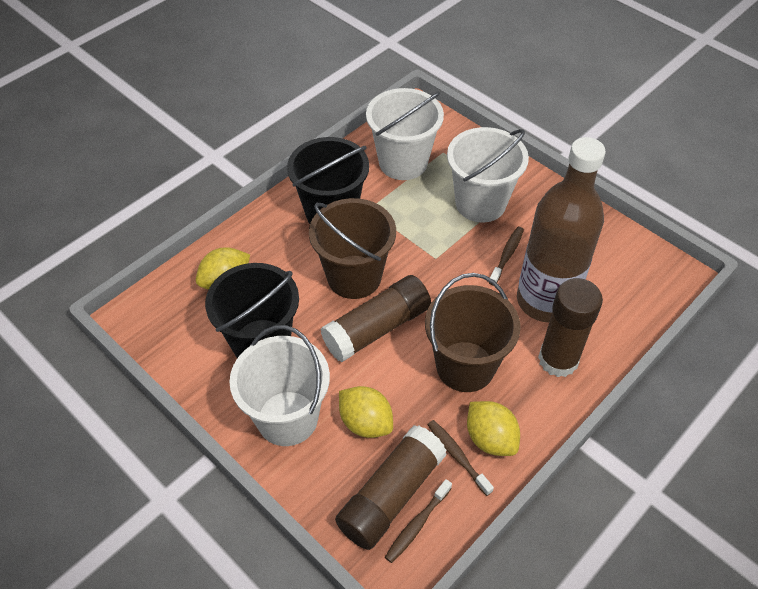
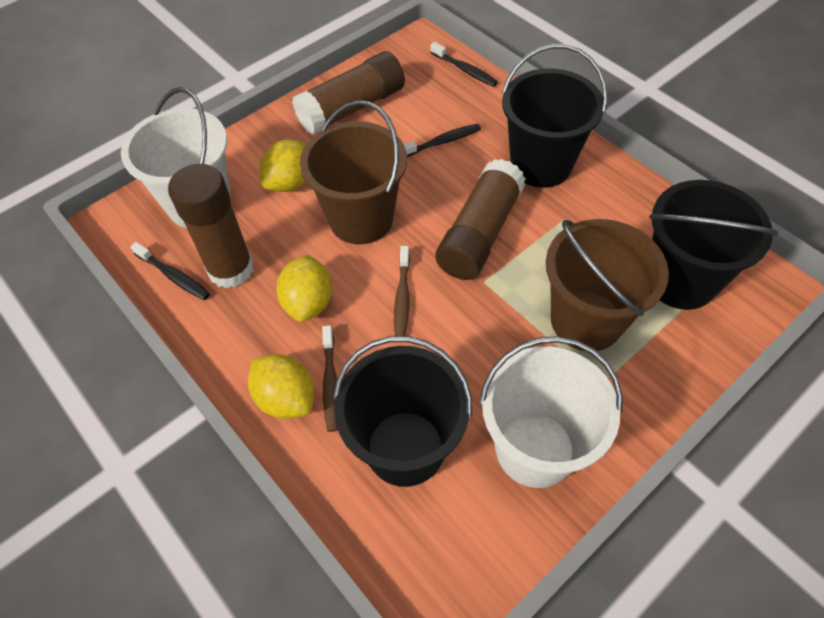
black bucket: [205,263,299,358] [287,137,369,224] = 2 -> [333,336,472,487] [502,44,608,188] [649,180,778,310] = 3
black toothbrush: none = 0 -> [130,242,210,300] [404,124,481,157] [430,42,498,87] = 3
brown bottle: [517,137,606,323] = 1 -> none = 0
brown toothbrush: [385,479,452,563] [427,420,494,496] [489,227,524,285] = 3 -> [322,325,338,432] [394,246,410,336] = 2
white bucket: [230,325,330,446] [366,88,444,180] [447,127,529,222] = 3 -> [121,87,231,228] [479,336,623,488] = 2

